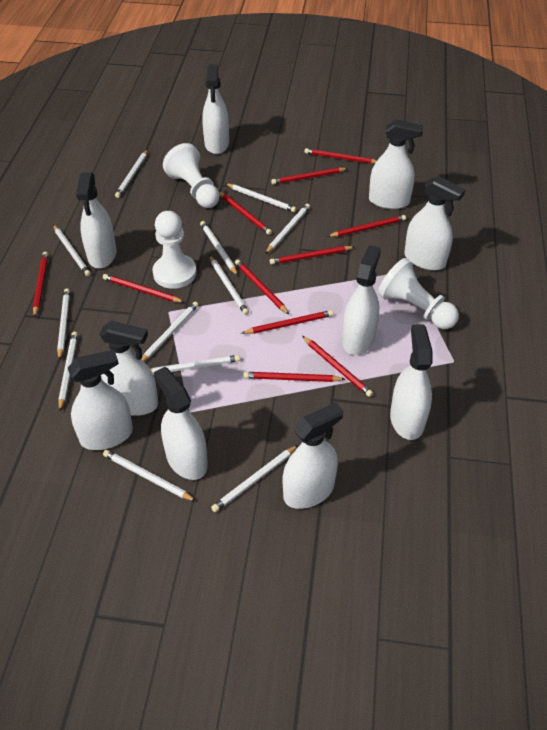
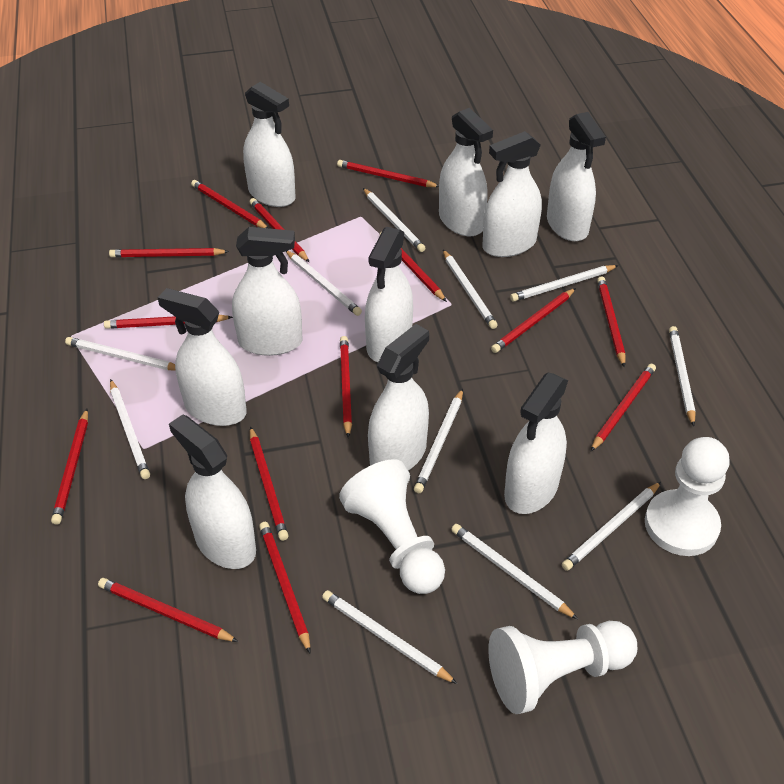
red pencil: [33,252,48,318] [103,274,184,303] [219,192,272,235] [235,259,289,314] [242,310,333,334] [243,372,345,382] [270,246,354,265] [271,168,348,184] [302,336,373,397] [304,148,377,164] [327,215,406,237] = 11 -> [51,409,88,525] [98,578,239,642] [104,315,233,329] [109,248,229,257] [191,180,268,228] [250,198,309,262] [250,426,289,541] [259,522,311,653] [337,160,439,187] [340,336,352,438] [380,232,447,302] [491,288,576,353] [591,364,656,451] [597,276,625,367] = 14
white pencil: [53,225,91,276] [57,288,70,361] [58,332,78,411] [103,450,196,501] [115,150,148,198] [141,302,199,362] [150,355,240,375] [200,221,238,276] [209,255,249,315] [211,445,298,512] [225,183,296,212] [265,204,310,254] = 12 -> [65,337,175,370] [110,379,150,479] [286,251,362,316] [322,590,458,684] [363,188,425,252] [414,389,463,493] [443,250,498,329] [451,524,578,619] [510,265,619,302] [562,482,661,571] [669,326,696,426] = 11

